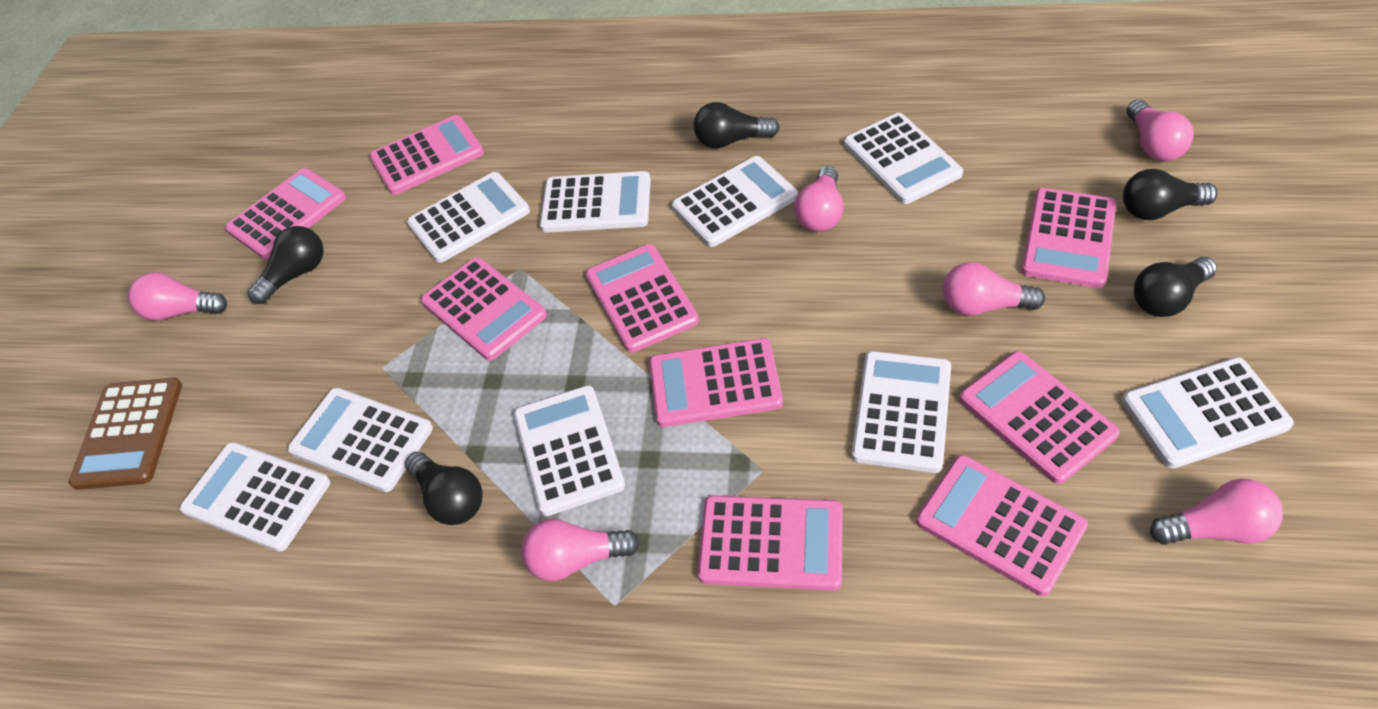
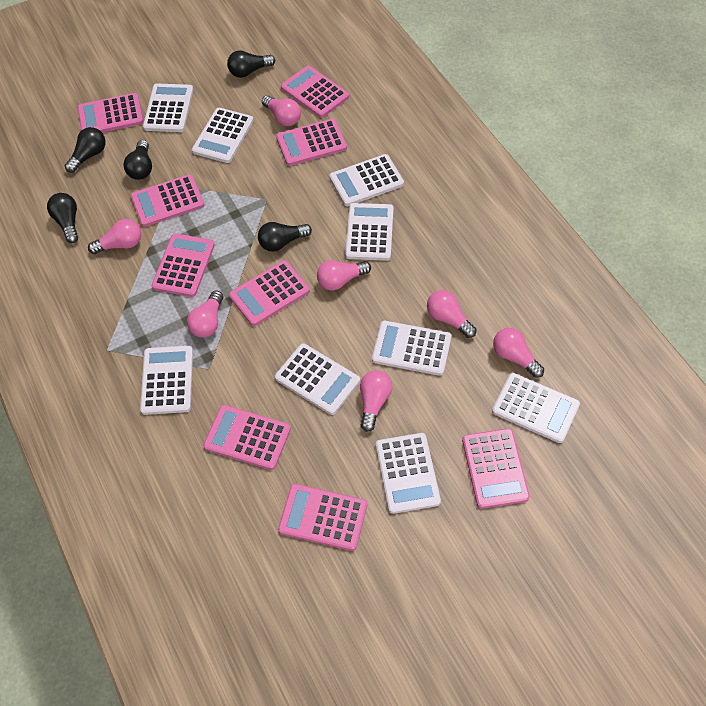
brown calculator: [68,378,182,490] = 1 -> none = 0
pink light bulb: [128,272,227,321] [521,519,640,581] [794,166,844,232] [942,262,1045,316] [1127,100,1194,161] [1150,479,1283,545] = 6 -> [88,219,141,254] [187,290,223,338] [262,95,301,126] [317,260,371,291] [360,370,393,432] [427,290,477,338] [493,328,544,378] = 7

